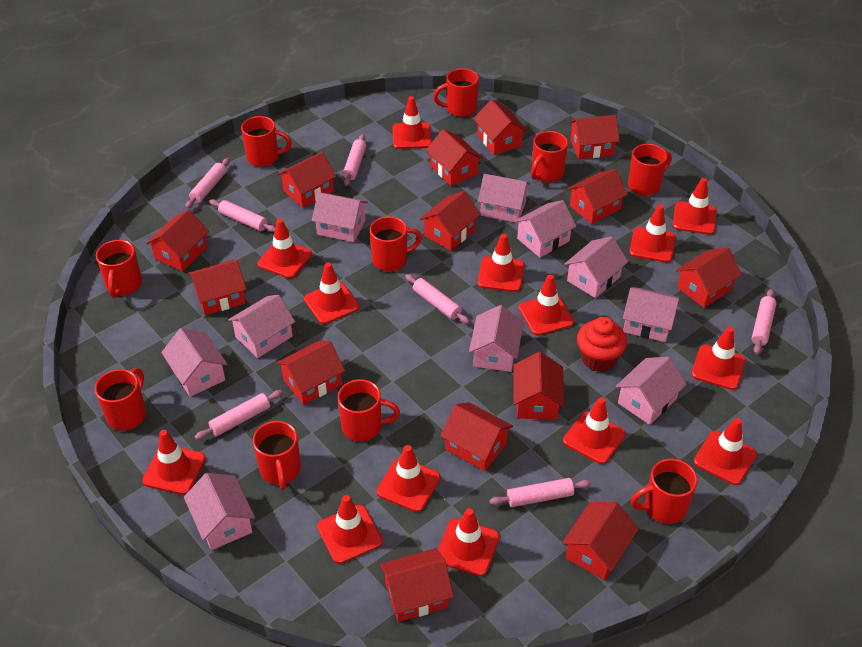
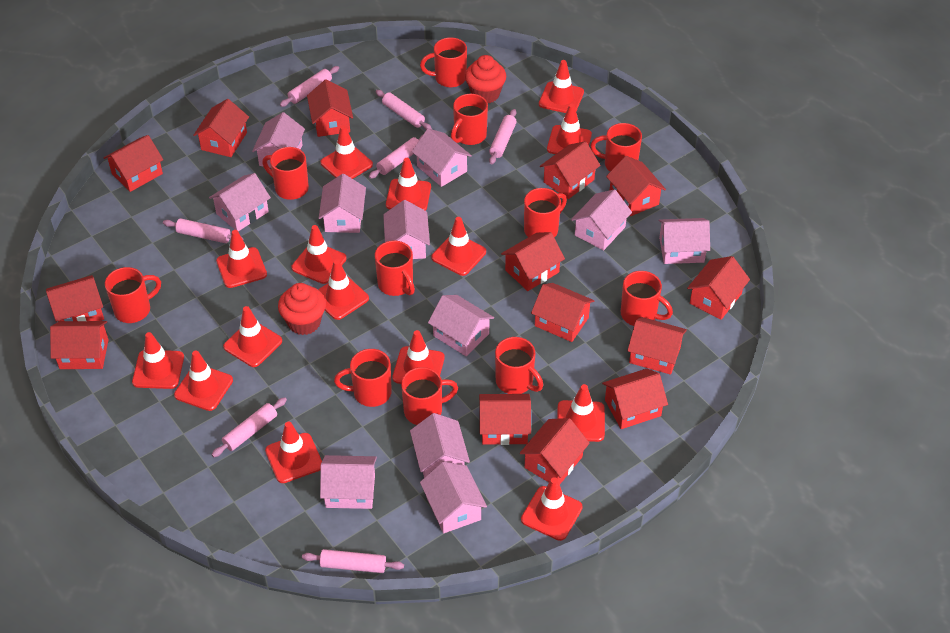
pink house: [161,328,227,397] [184,473,255,550] [228,294,295,358] [312,192,368,242] [469,305,524,372] [478,174,530,223] [514,200,576,258] [564,236,628,298] [615,357,687,425] [623,287,679,342] = 10 -> [209,173,271,231] [252,112,305,168] [319,174,366,233] [320,455,377,509] [383,200,430,259] [410,413,470,478] [412,129,472,187] [420,461,487,533] [428,295,494,356] [571,189,632,250] [659,218,710,264] = 11
red cupcake: [577,317,627,372] = 1 -> [278,283,326,335] [465,55,506,103] = 2
red mug: [95,368,146,431] [96,240,142,298] [241,116,292,167] [253,421,301,490] [338,379,400,441] [370,216,422,271] [433,68,479,117] [531,131,568,182] [628,144,672,196] [631,458,698,524] = 10 -> [105,267,161,323] [262,147,309,200] [334,349,392,407] [375,241,415,296] [401,367,458,425] [420,37,467,87] [451,94,488,145] [495,337,543,394] [524,188,567,237] [590,123,642,172] [621,271,673,326] = 11
red traffic cone: [142,430,206,495] [258,219,312,278] [304,262,360,324] [317,495,383,564] [377,445,440,512] [393,96,432,149] [438,508,499,576] [478,234,524,292] [519,275,574,336] [563,398,626,464] [629,205,676,262] [673,178,716,235] [691,327,746,390] [694,418,757,485] = 14 -> [132,332,184,389] [174,350,233,411] [216,230,267,288] [223,306,282,367] [265,422,322,483] [292,225,347,284] [318,260,369,320] [320,125,373,179] [386,158,431,211] [392,330,445,384] [432,217,486,276] [521,477,583,541] [539,60,584,113] [547,104,592,154] [557,384,605,442] = 15

